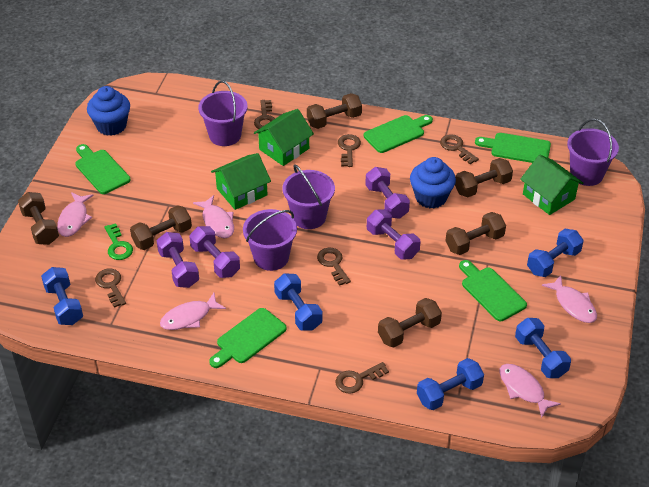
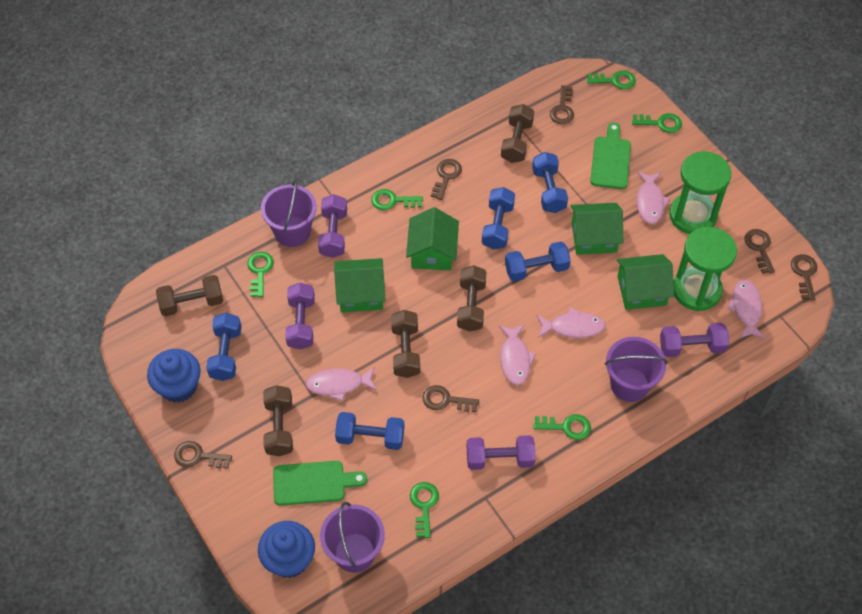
brown dumbbell: [18,192,59,245] [130,205,192,250] [307,93,362,129] [378,298,442,347] [446,212,506,255] [455,158,513,197] = 6 -> [156,275,223,316] [263,385,293,456] [391,310,420,378] [457,265,487,332] [501,104,534,163] = 5
green cutting board: [75,144,131,194] [209,308,287,368] [364,115,433,153] [459,260,527,321] [475,133,551,163] = 5 -> [273,461,367,506] [590,123,631,189] = 2
green hourglass: none = 0 -> [669,151,731,234] [674,227,737,311] = 2
green house: [211,153,271,210] [254,109,314,166] [520,155,583,215] = 3 -> [334,258,386,312] [406,207,459,270] [571,203,623,255] [617,254,674,310] = 4
green key: [104,223,133,260] = 1 -> [247,252,274,297] [371,189,423,210] [410,482,439,538] [533,414,591,440] [587,70,636,90] [632,113,682,133] = 6
purple bucket: [198,81,248,146] [243,209,297,271] [283,165,335,229] [567,119,619,186] = 4 -> [261,179,317,247] [320,502,385,573] [605,337,668,402] = 3

